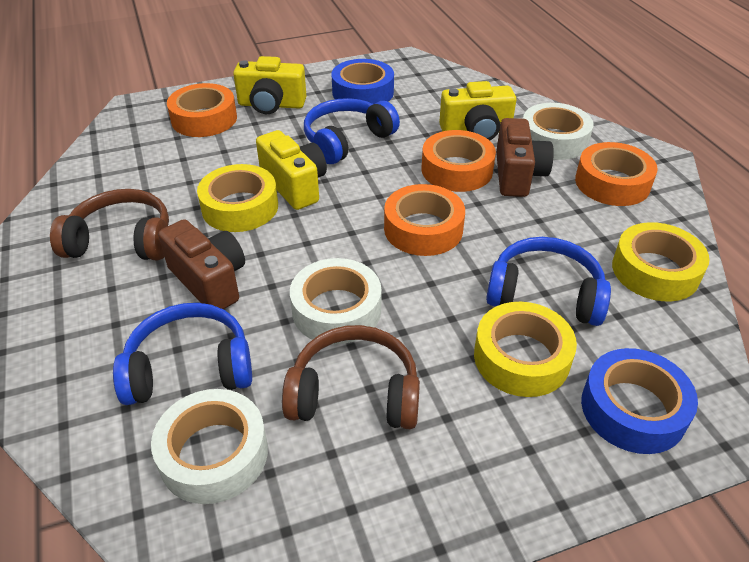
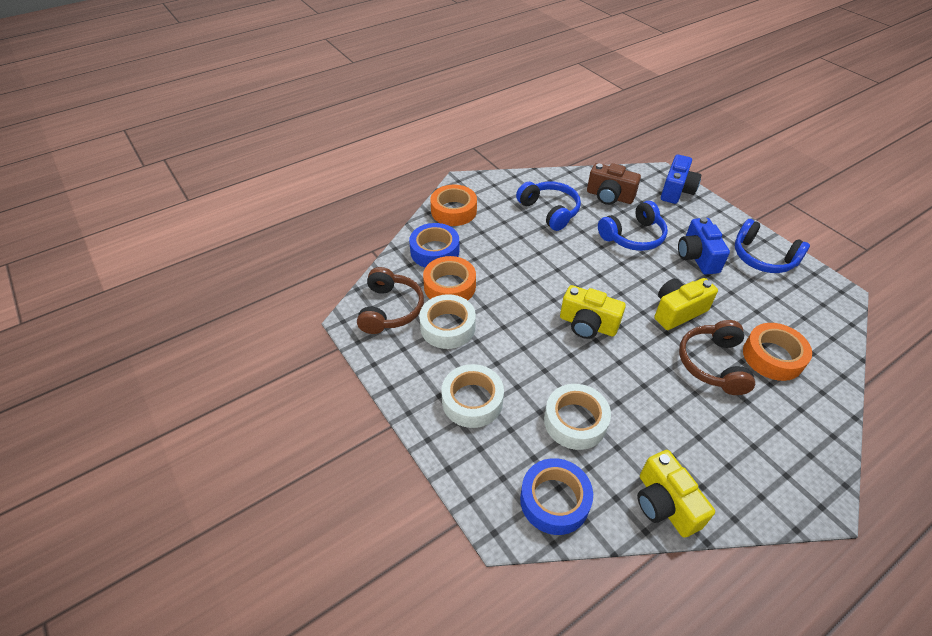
blue camera: none = 0 -> [661,155,702,204] [678,217,730,275] = 2
brown camera: [158,219,245,309] [496,118,554,197] = 2 -> [587,163,641,205] = 1
orange tape: [167,83,237,137] [384,184,465,256] [422,130,496,192] [575,142,658,206] = 4 -> [423,256,476,300] [430,185,477,226] [743,323,812,381] = 3
yellow tape: [197,164,278,232] [474,302,577,397] [612,222,710,301] = 3 -> none = 0

